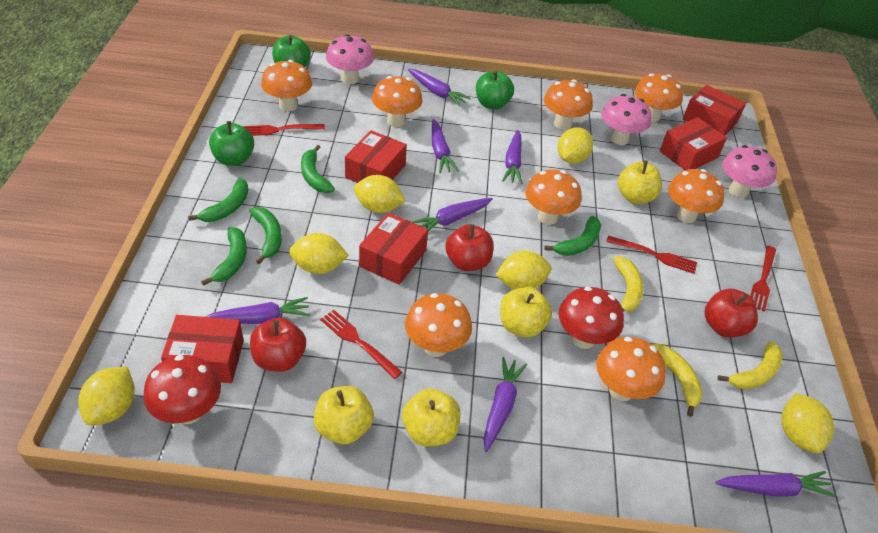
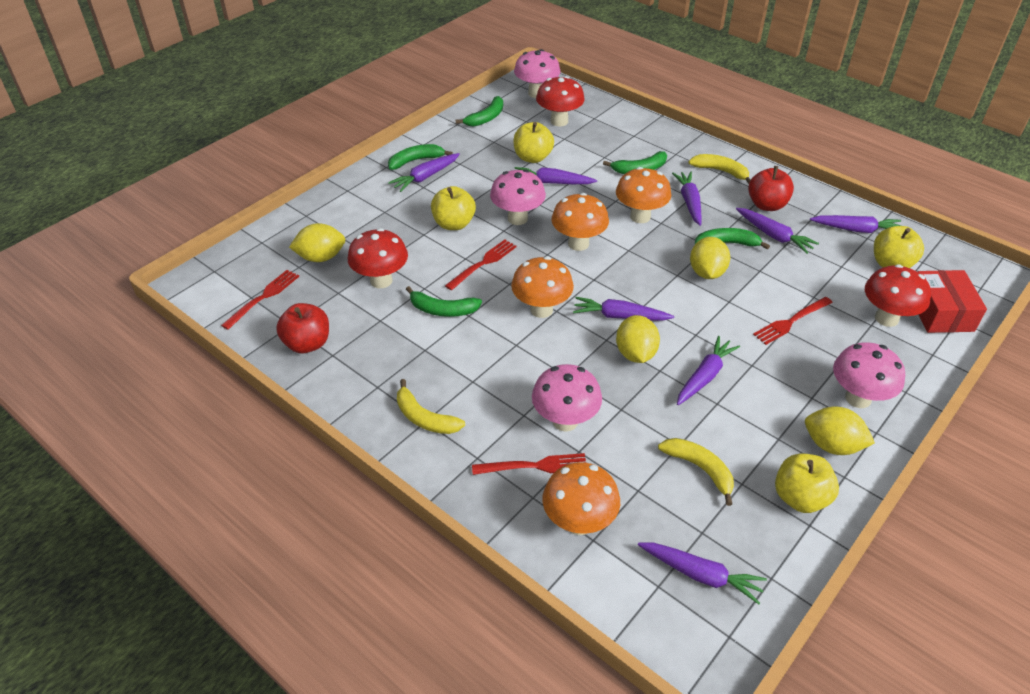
green apple: [209,121,254,166] [272,35,311,67] [476,70,514,110] = 3 -> none = 0
orange mushroom: [261,60,312,112] [372,76,423,127] [405,293,472,357] [525,169,581,225] [544,80,593,130] [596,337,666,401] [635,73,683,122] [668,169,724,223] = 8 -> [511,256,574,318] [542,462,620,535] [552,193,609,251] [616,167,671,223] = 4
pink mushroom: [326,34,374,84] [601,94,651,145] [722,145,777,198] = 3 -> [490,169,546,225] [514,49,561,98] [532,364,602,432] [833,342,905,408] = 4
purple carrot: [206,297,310,324] [408,69,471,106] [412,198,493,231] [432,119,459,173] [484,357,527,452] [502,130,523,184] [715,471,836,497] = 7 -> [388,153,460,192] [515,167,597,184] [573,297,674,321] [638,542,767,604] [672,172,702,226] [677,336,740,405] [736,208,819,254] [810,215,901,233] = 8
red apple: [250,318,306,372] [445,224,494,271] [704,289,758,338] = 3 -> [276,303,329,353] [748,166,794,211] = 2
red box: [161,315,244,383] [345,130,407,183] [359,213,428,285] [660,117,727,170] [683,85,746,136] = 5 -> [918,270,987,333] = 1
red mushroom: [143,355,221,424] [559,287,624,349] = 2 -> [348,228,408,288] [536,76,585,126] [865,264,931,327] = 3
yellow lemon: [78,367,135,426] [289,233,349,274] [354,175,406,213] [496,251,552,289] [557,127,593,164] [782,393,834,453] = 6 -> [289,223,345,262] [616,315,660,363] [690,237,730,279] [805,407,875,455] = 4

